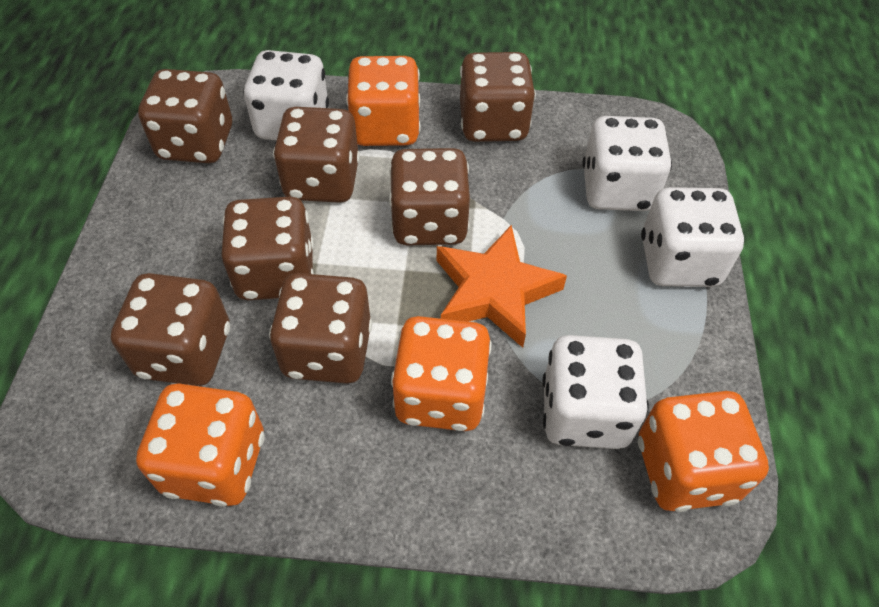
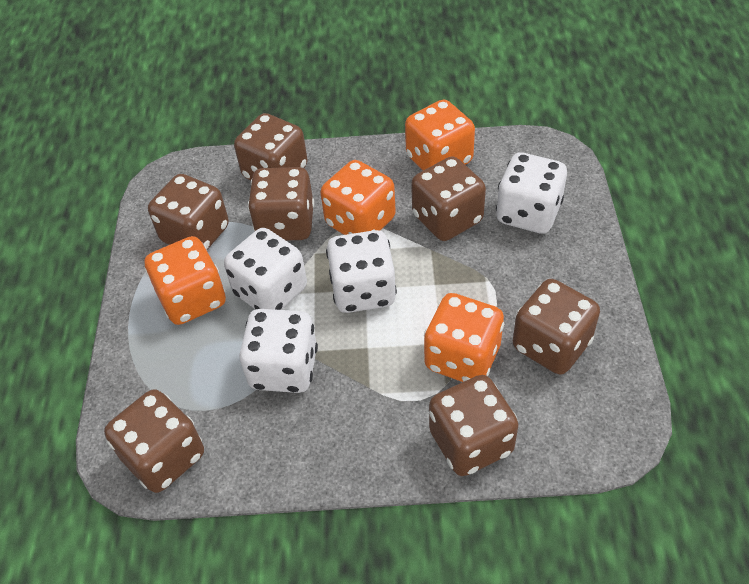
orange star: [437,225,567,348] = 1 -> none = 0

